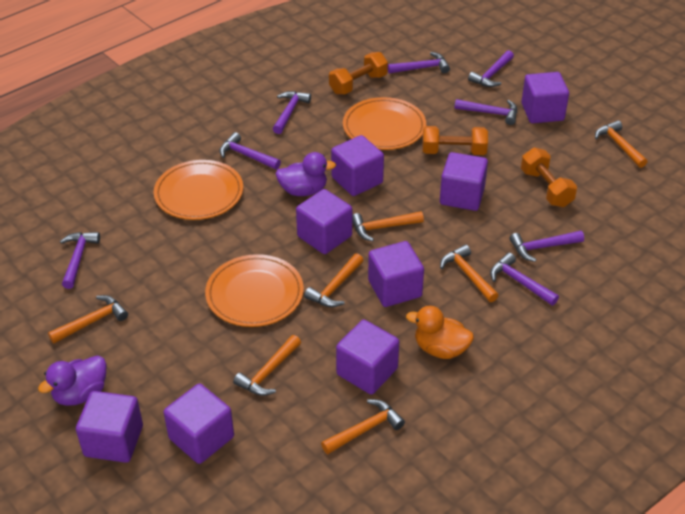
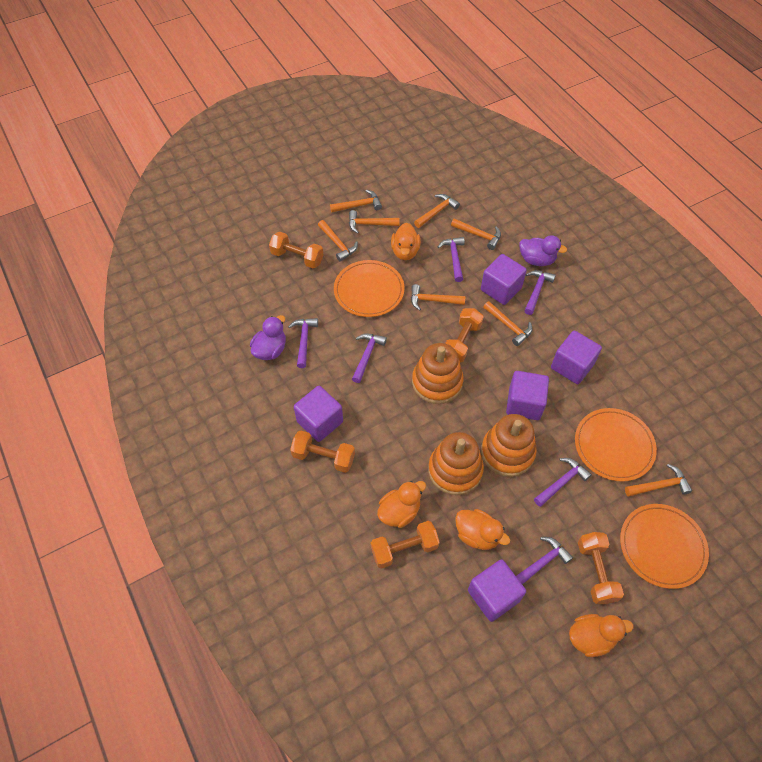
orange duck: [406,306,474,359] = 1 -> [377,481,426,528] [391,223,421,260] [455,509,510,550] [569,614,633,657] = 4
orange dumbbell: [329,52,388,95] [422,126,488,155] [521,148,577,207] = 3 -> [269,232,323,268] [290,430,355,473] [371,521,440,569] [445,308,484,362] [578,532,624,604] = 5
orange hammer: [48,295,128,343] [233,335,301,396] [304,253,364,307] [321,399,405,454] [352,211,424,241] [440,245,499,302] [595,120,648,168] = 7 -> [318,220,358,261] [330,190,382,212] [349,210,400,233] [411,284,465,311] [414,194,460,228] [451,218,501,250] [483,301,533,346] [625,464,692,497] = 8
orange stacking toy: none = 0 -> [412,343,464,404] [428,432,484,495] [481,414,537,477] = 3
purple cube: [76,391,143,463] [164,383,234,464] [296,189,352,254] [331,135,384,196] [336,320,399,394] [368,241,424,307] [440,152,488,211] [522,72,569,123] = 8 -> [294,386,343,442] [468,559,526,622] [481,254,527,305] [506,371,549,420] [551,330,602,384] = 5
purple hammer: [60,232,100,289] [219,132,281,170] [273,91,311,134] [388,52,450,74] [454,99,517,125] [468,50,514,87] [490,253,559,305] [509,231,584,262] = 8 -> [288,318,318,368] [352,333,387,383] [438,237,465,282] [516,537,573,585] [524,270,556,315] [534,458,592,507] = 6

